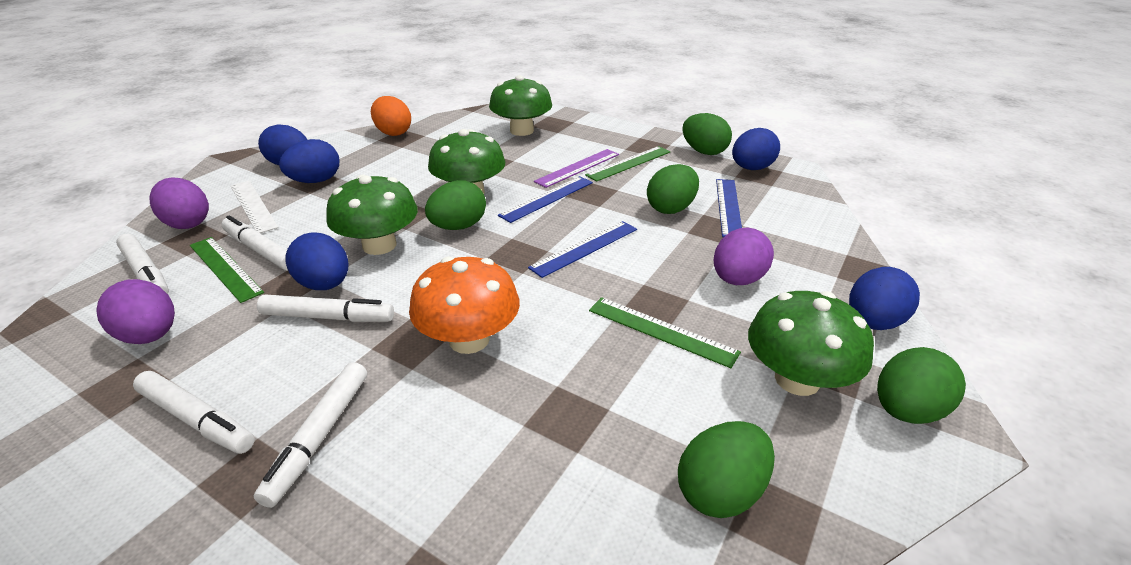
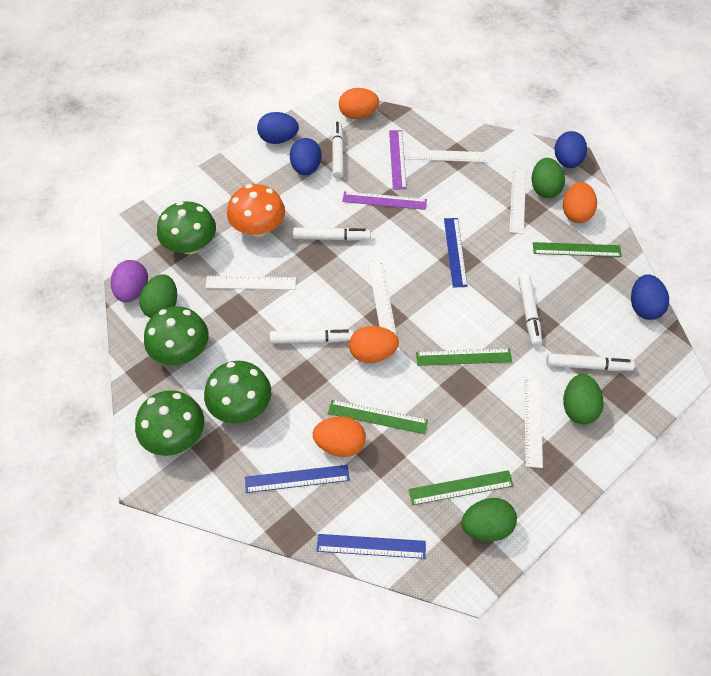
blue egg: [258,124,307,165] [279,139,340,183] [285,232,348,290] [732,128,780,170] [849,267,920,330] = 5 -> [257,112,299,144] [290,138,322,175] [555,131,587,168] [631,274,669,320] = 4
green egg: [425,180,486,230] [647,164,699,214] [678,421,775,518] [682,113,732,155] [877,347,966,424] = 5 -> [139,274,177,318] [461,498,517,541] [532,158,565,198] [563,374,604,424] = 4
green ruler: [190,237,264,303] [585,146,671,182] [589,297,741,368] = 3 -> [328,400,428,434] [408,470,514,505] [416,348,512,366] [533,242,622,257] = 4
orange egg: [371,96,411,136] = 1 -> [313,417,366,457] [339,88,379,119] [349,326,399,363] [563,182,597,223] = 4
purple egg: [97,279,175,344] [149,177,209,229] [714,227,774,285] = 3 -> [111,260,148,302] = 1
purple ruler: [534,149,619,188] = 1 -> [342,191,427,210] [389,130,407,189] = 2
white ruler: [230,181,279,233] = 1 -> [205,276,296,290] [368,262,397,335] [406,149,487,162] [509,170,526,234] [524,377,543,468] = 5

